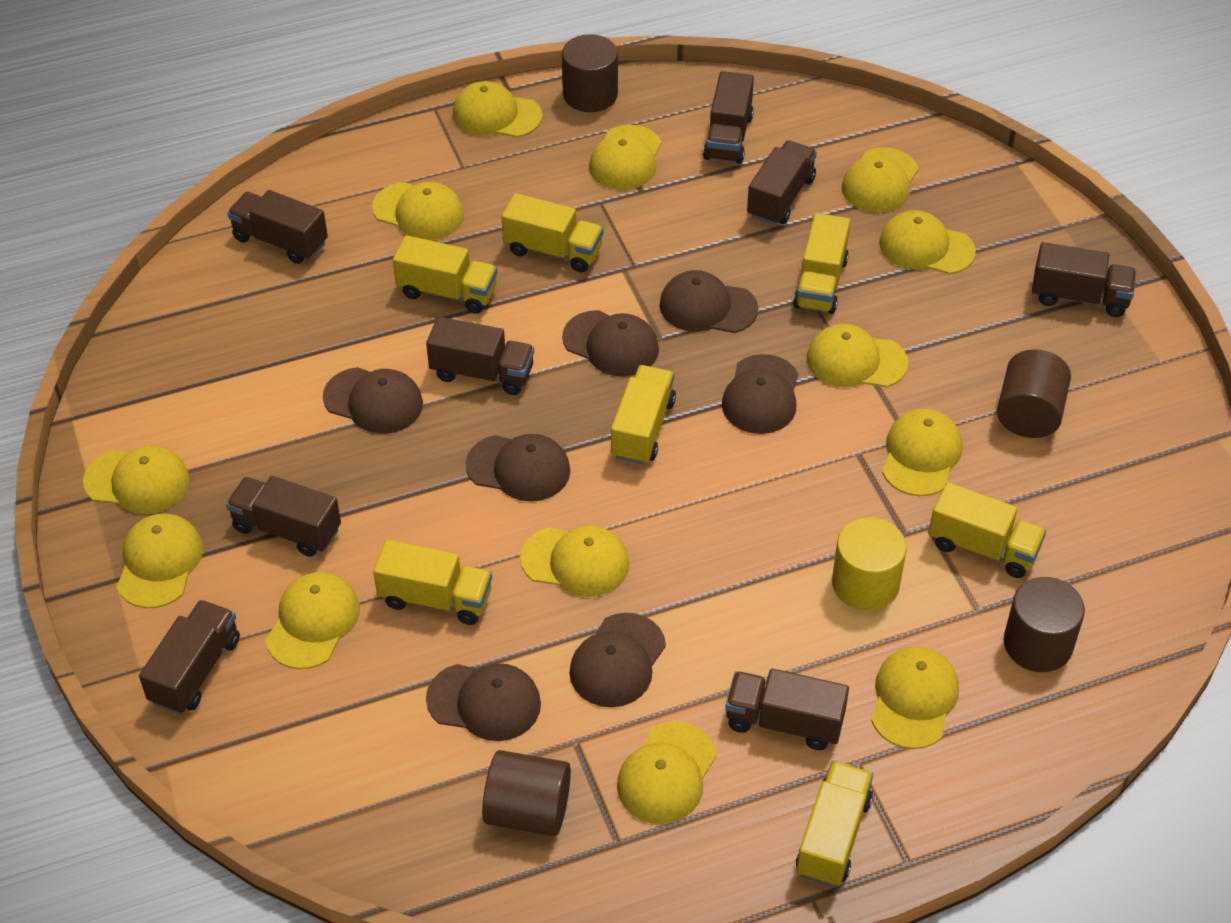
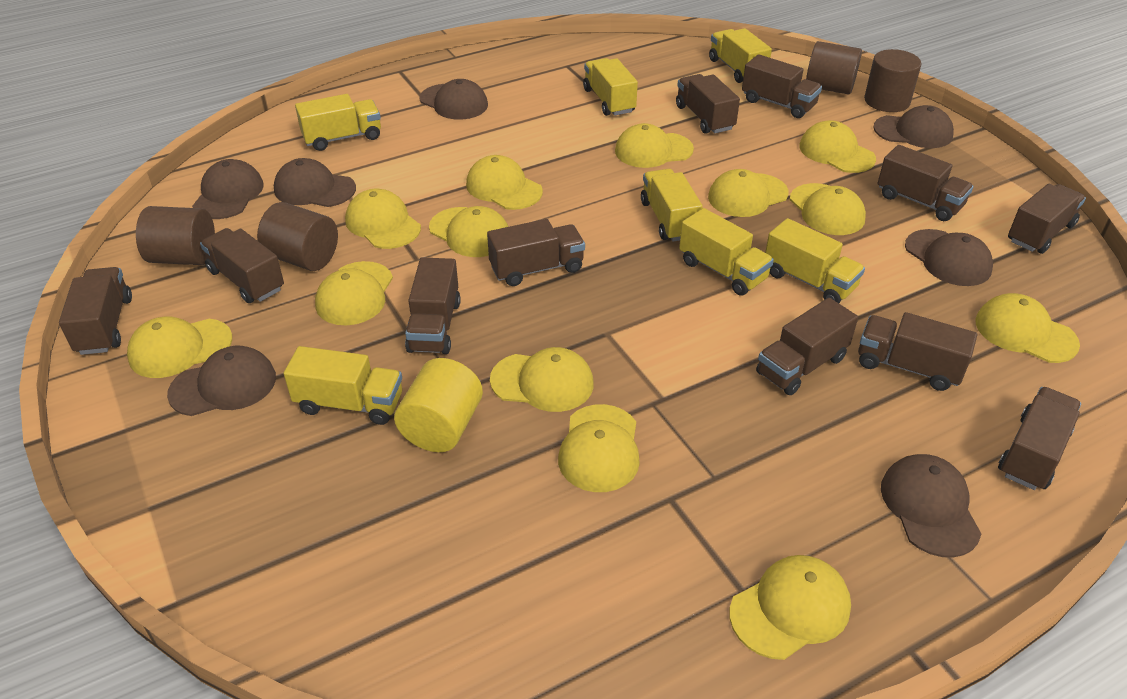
brown truck: [139,600,240,714] [226,476,341,557] [227,190,328,264] [426,317,534,395] [703,71,754,164] [725,669,849,750] [747,141,817,225] [1032,242,1136,317] = 8 -> [59,267,132,355] [200,228,284,303] [405,257,461,354] [487,219,585,286] [676,74,740,134] [742,54,822,118] [756,298,858,395] [858,312,977,391] [878,145,974,221] [998,387,1081,490] [1008,184,1086,254] = 11

